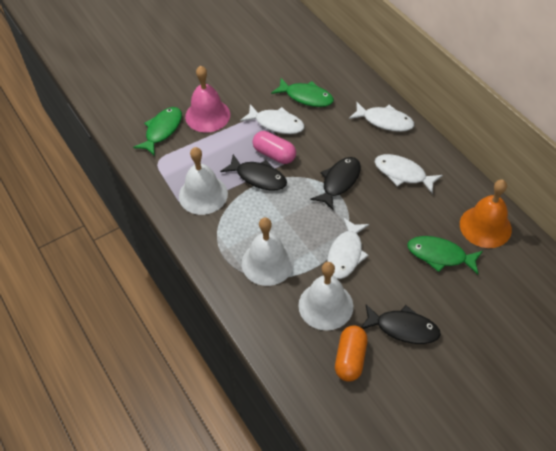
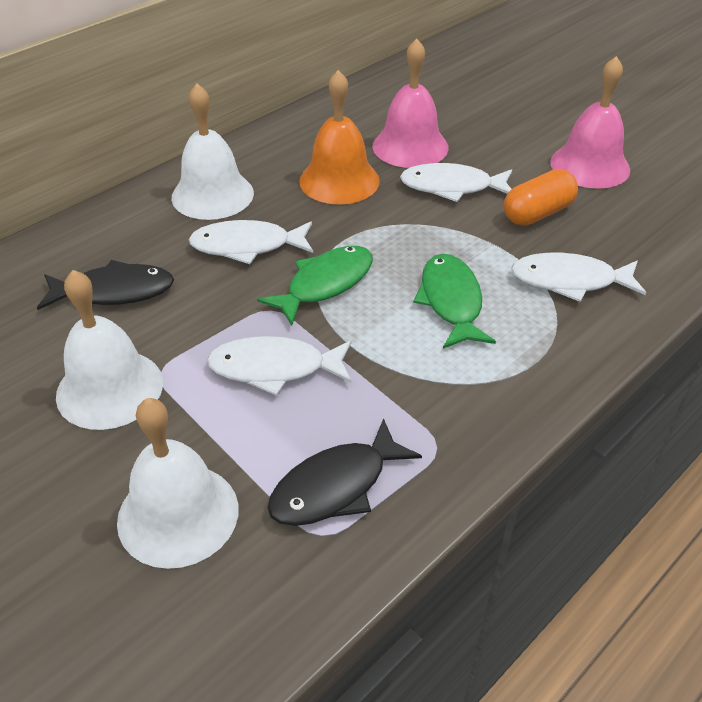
black fish: [220,154,287,190] [310,157,361,211] [361,304,441,344] = 3 -> [37,260,174,310] [267,418,422,526] = 2
green fish: [133,107,182,156] [271,78,334,107] [407,236,483,274] = 3 -> [257,246,373,325] [413,254,496,349] = 2
pink bell: [185,65,230,132] = 1 -> [373,39,449,168] [550,56,630,189] = 2
pink capsule: [253,131,296,164] = 1 -> none = 0

